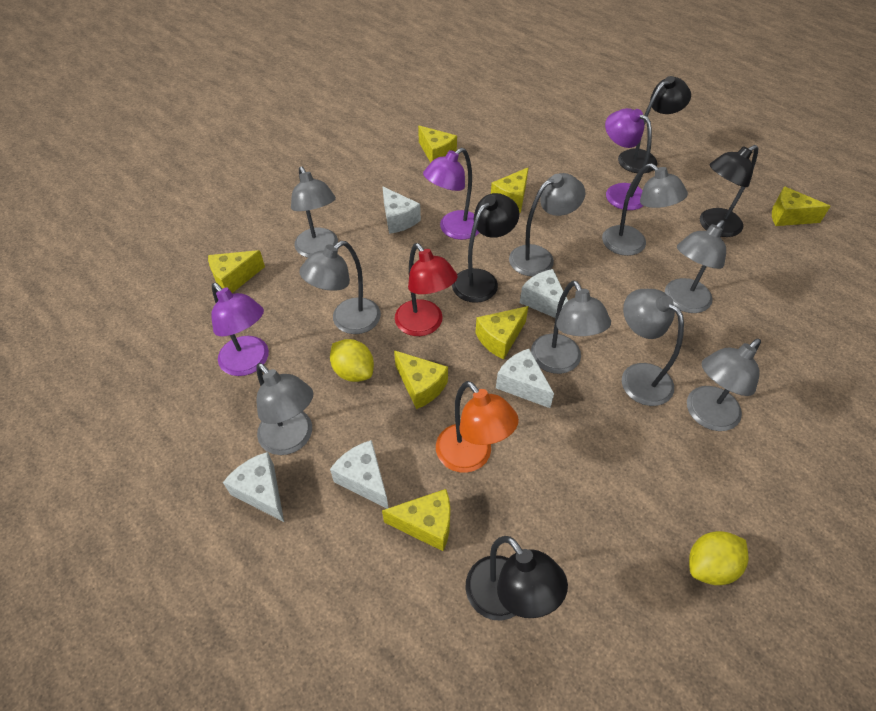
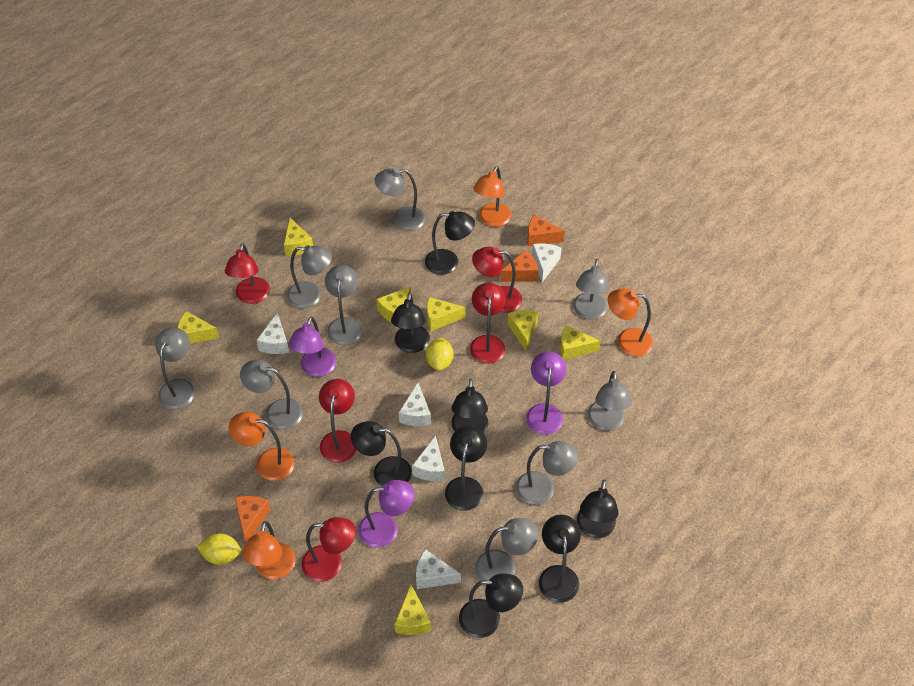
black lamp: [452,193,519,303] [466,536,568,621] [618,76,691,173] [700,145,758,237] = 4 -> [351,421,412,486] [391,293,430,353] [425,211,475,275] [445,425,487,511] [451,379,489,433] [459,573,523,638] [539,515,581,603] [577,480,619,538] = 8
orange cheese: none = 0 -> [235,496,271,543] [500,250,539,282] [527,215,565,247] = 3
orange lamp: [436,381,519,473] = 1 -> [229,412,295,481] [242,521,296,579] [473,166,512,227] [608,288,653,356] = 4
red lamp: [395,243,457,336] = 1 -> [225,243,270,304] [302,517,356,582] [319,379,356,463] [470,283,506,364] [472,247,522,313] = 5

